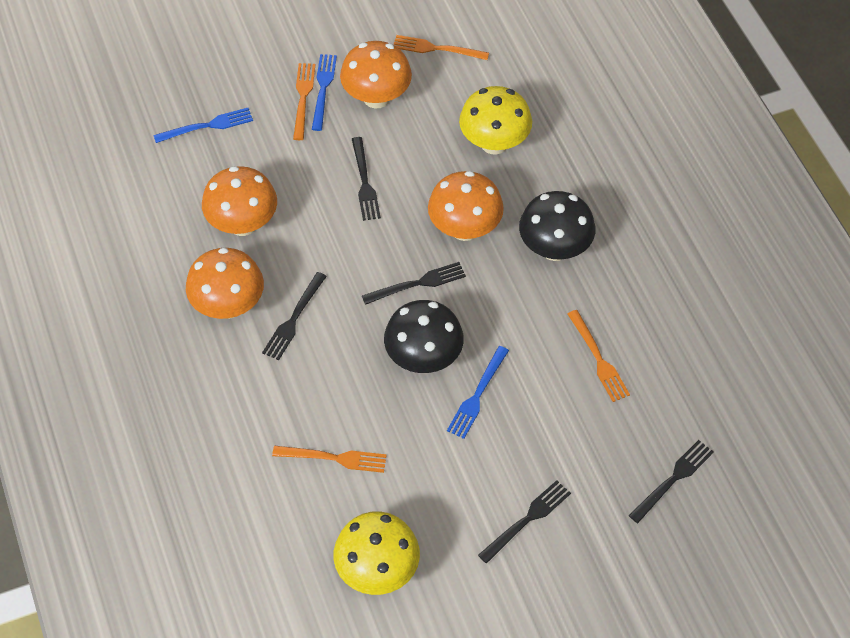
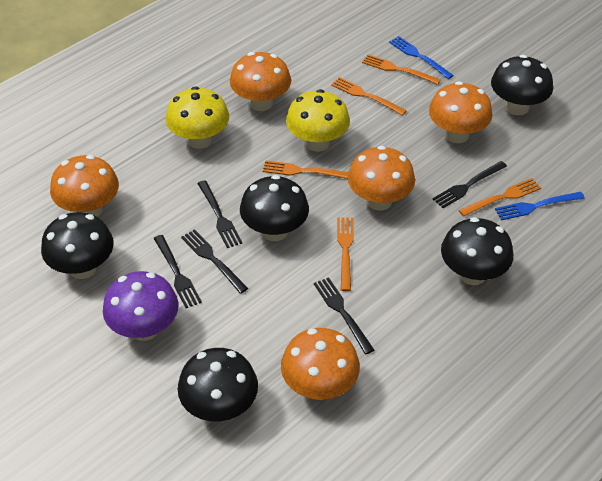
black mushroom: [384,300,464,373] [519,191,595,261] = 2 -> [41,212,114,279] [178,348,258,421] [240,175,309,241] [441,217,513,285] [491,55,553,115] = 5
blue fork: [153,108,253,143] [312,54,337,131] [447,346,509,439] = 3 -> [389,36,454,79] [495,192,585,221] = 2
orange fork: [272,446,387,473] [293,63,315,140] [394,35,489,60] [568,310,630,402] = 4 -> [263,160,348,179] [331,77,407,116] [337,217,354,291] [362,54,441,85] [459,178,541,217] = 5
orange mushroom: [186,248,264,319] [202,166,277,236] [340,41,412,108] [428,171,504,241] = 4 -> [50,155,119,217] [230,52,291,111] [281,328,360,400] [348,145,415,211] [429,81,493,143] = 5
purple mushroom: none = 0 -> [103,271,178,341] = 1

